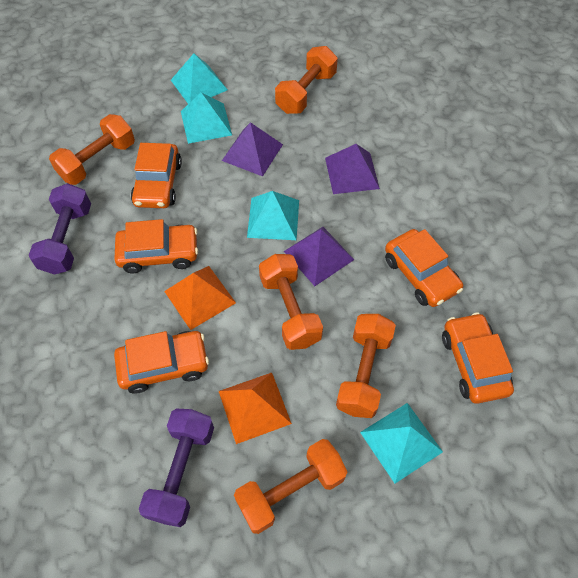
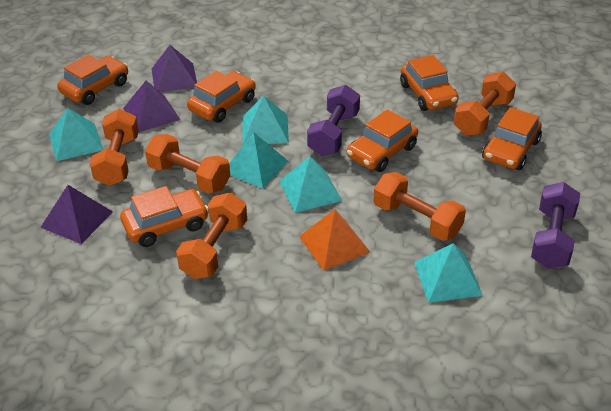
orange car: [114,219,198,273] [114,331,209,393] [131,143,182,208] [385,229,463,307] [442,312,514,404] = 5 -> [57,55,128,105] [120,186,209,247] [187,71,256,123] [347,109,418,172] [400,55,459,111] [482,107,542,170] = 6
orange pyramid: [164,266,236,330] [219,373,292,444] = 2 -> [299,209,370,270] = 1
turquoise pyramid: [171,53,228,104] [181,92,232,144] [247,191,299,240] [360,403,443,484] = 4 -> [49,108,103,161] [229,132,288,189] [242,95,289,145] [279,156,342,213] [414,243,483,303] = 5

